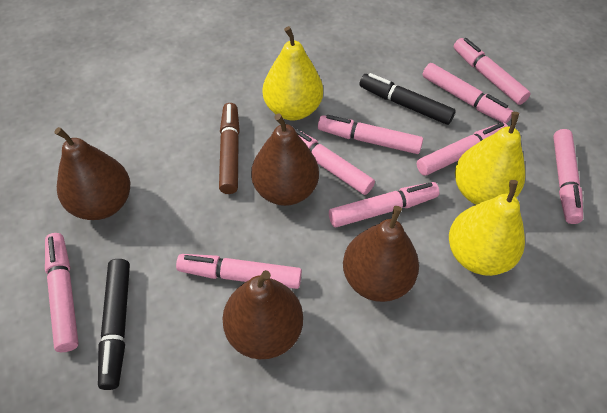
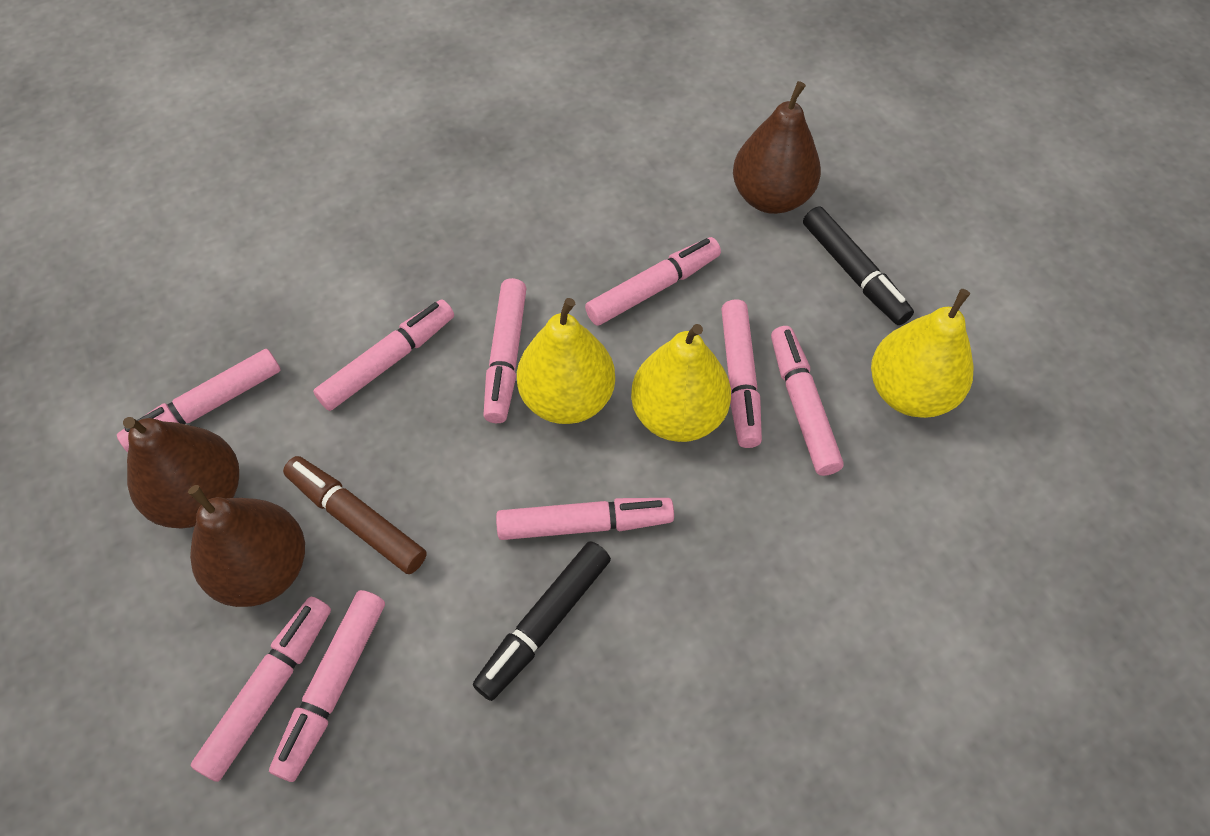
brown pear: [54,127,130,220] [222,270,303,359] [251,114,319,206] [343,206,419,302] = 4 -> [123,417,239,529] [188,485,305,607] [733,81,821,214] = 3

